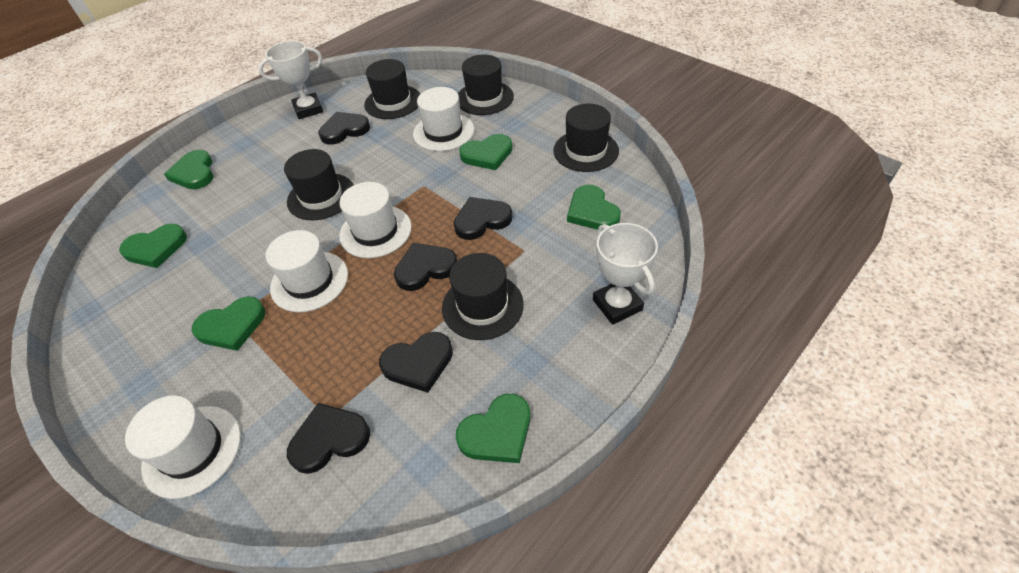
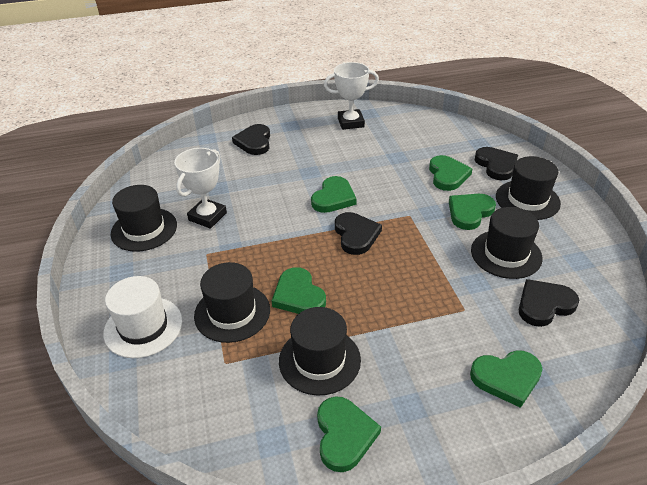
black heart: [287,403,370,474] [318,112,370,145] [379,332,453,393] [394,243,457,291] [454,197,512,240] = 5 -> [232,124,270,155] [335,212,382,255] [475,147,518,180] [518,279,579,327] = 4
white hat: [125,396,241,499] [266,230,348,312] [339,182,412,258] [413,87,474,151] = 4 -> [103,276,183,358] = 1

